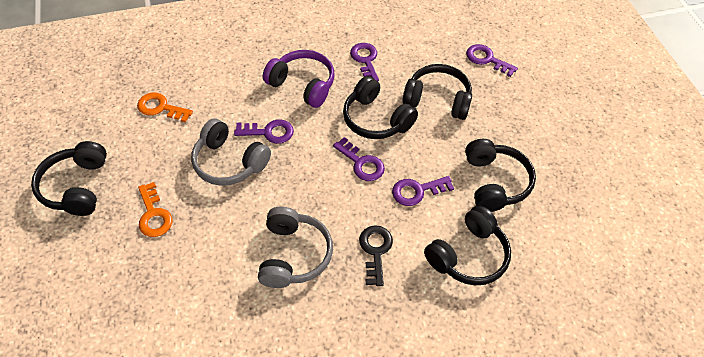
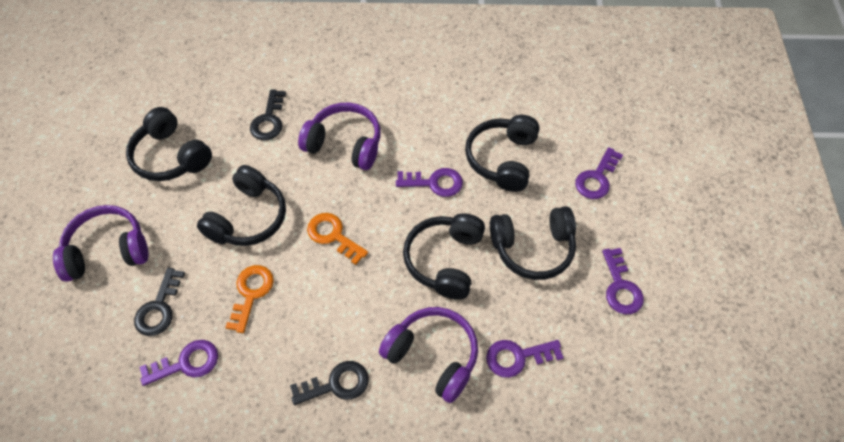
black key: [359,225,393,286] = 1 -> [134,268,185,336] [250,89,286,140] [290,361,369,405] = 3
grey headphones: [191,118,271,186] [258,207,333,288] = 2 -> none = 0
purple headphones: [263,50,335,108] = 1 -> [53,205,148,282] [298,103,380,170] [379,307,478,403] = 3

